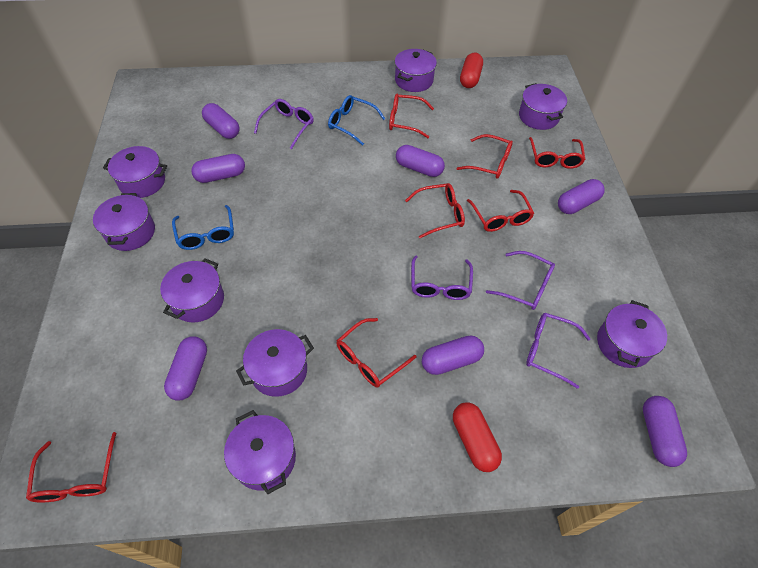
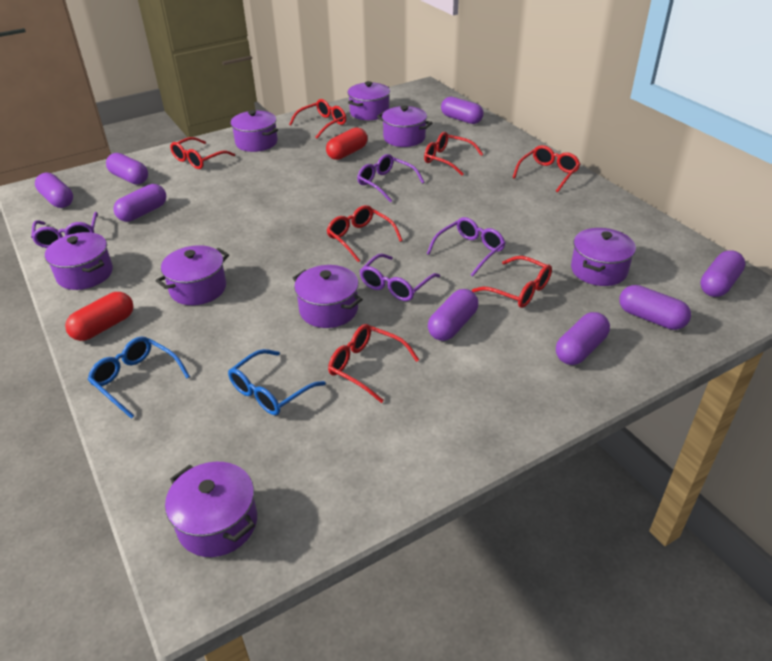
purple capsule: [164,336,207,401] [191,154,245,183] [202,103,240,139] [396,145,445,177] [422,335,484,375] [558,179,605,214] [643,396,687,467] = 7 -> [35,172,73,208] [106,153,148,185] [113,184,166,222] [428,289,478,341] [441,96,484,124] [556,312,610,365] [619,285,691,330] [700,250,745,297] = 8

